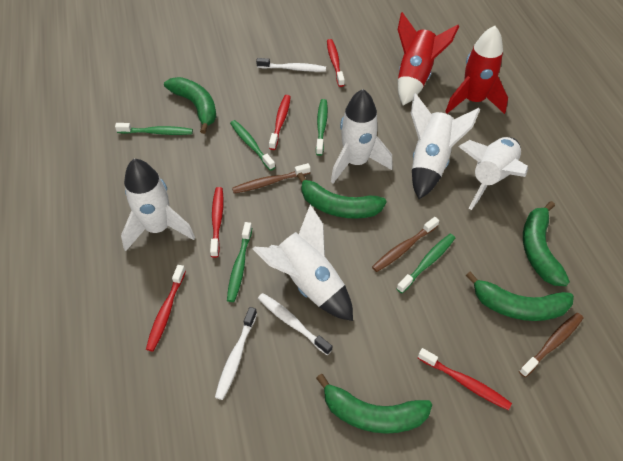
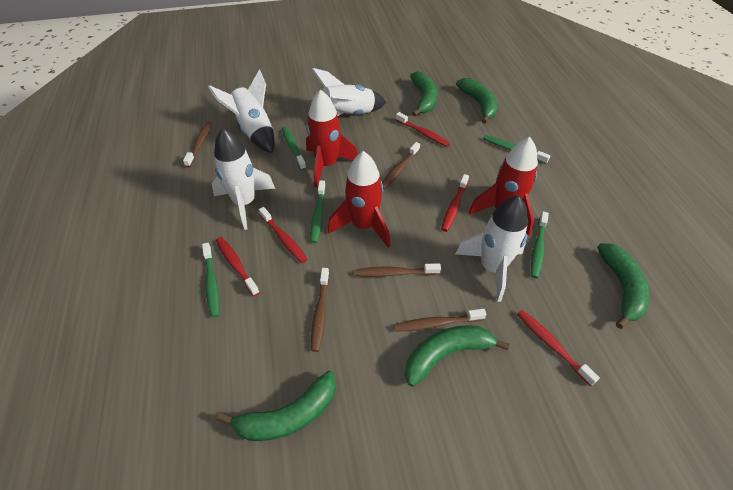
brown toothbrush: [232,163,311,194] [372,217,439,272] [519,313,583,377] = 3 -> [183,122,212,167] [311,268,329,352] [355,263,441,277] [382,142,420,189] [394,309,486,332] = 5
red rocket: [398,12,459,105] [445,26,508,114] = 2 -> [306,89,358,187] [328,151,390,248] [469,137,538,236] = 3
white rocket: [121,159,195,251] [253,204,353,321] [331,89,393,183] [411,93,480,199] [458,137,528,210] = 5 -> [208,70,275,153] [212,128,275,230] [312,68,386,116] [456,195,528,302] = 4
white toothbrush: [215,307,257,400] [256,58,326,72] [258,293,332,355] = 3 -> none = 0

